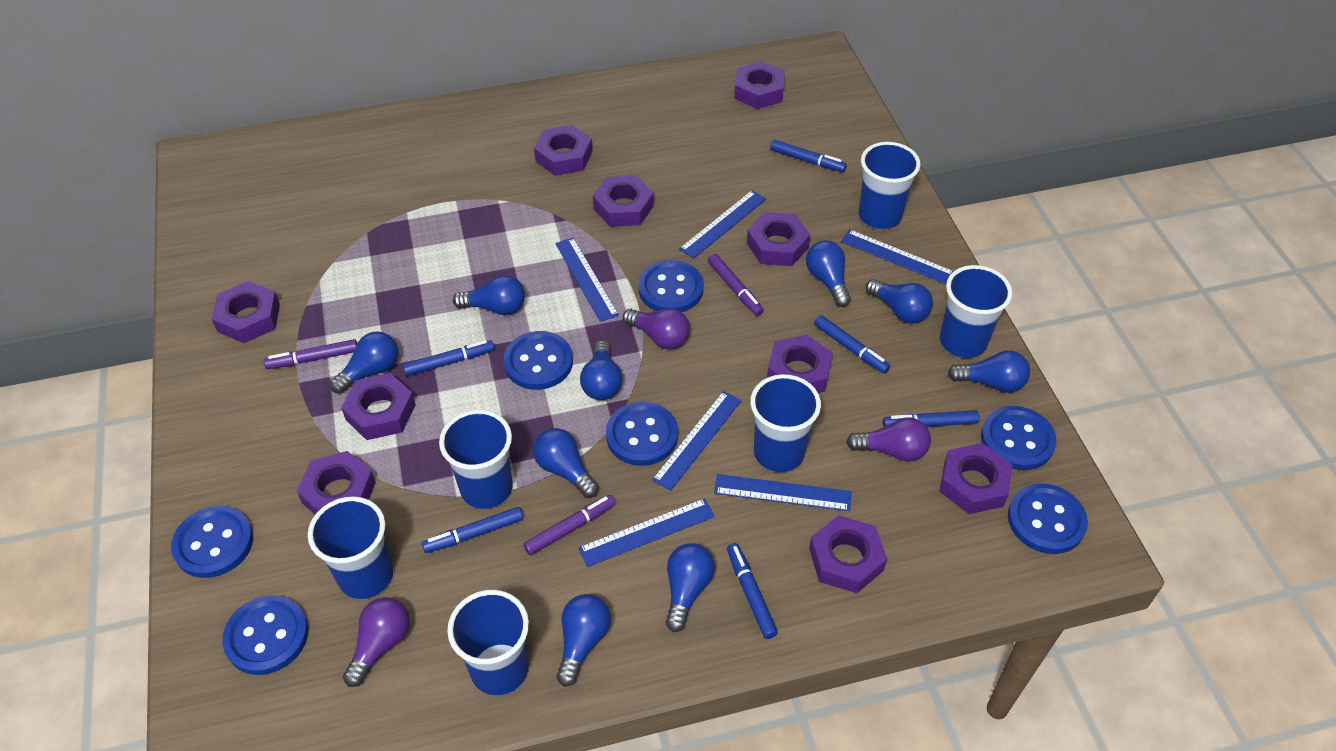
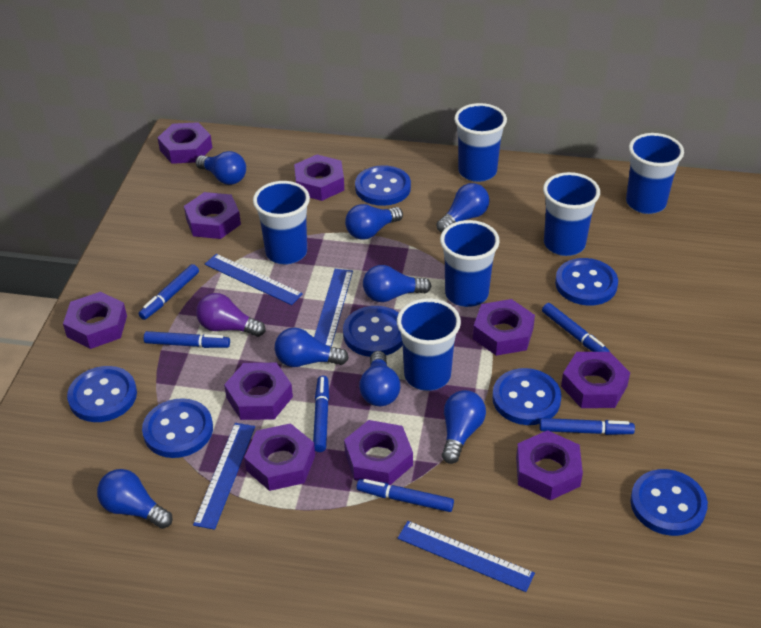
blue light bulb: [330,331,398,394] [453,275,525,315] [533,428,599,498] [557,594,611,687] [580,340,622,400] [665,543,715,632] [806,240,851,307] [866,279,933,323] [948,350,1030,393] = 9 -> [97,469,173,529] [195,151,246,185] [275,327,349,367] [345,204,403,240] [359,351,400,406] [363,265,431,302] [436,183,489,232] [442,390,486,464] = 8
blue ruler: [555,238,619,322] [578,498,715,567] [652,391,741,491] [679,190,766,259] [714,474,851,511] [841,229,953,284] = 6 -> [193,423,255,530] [205,254,303,305] [314,269,353,347] [398,521,535,592] = 4
purple light bulb: [343,597,410,687] [623,308,690,349] [846,417,931,462] = 3 -> [196,293,265,337] = 1
purple marker: [263,339,357,369] [523,495,616,555] [708,254,764,316] = 3 -> none = 0

